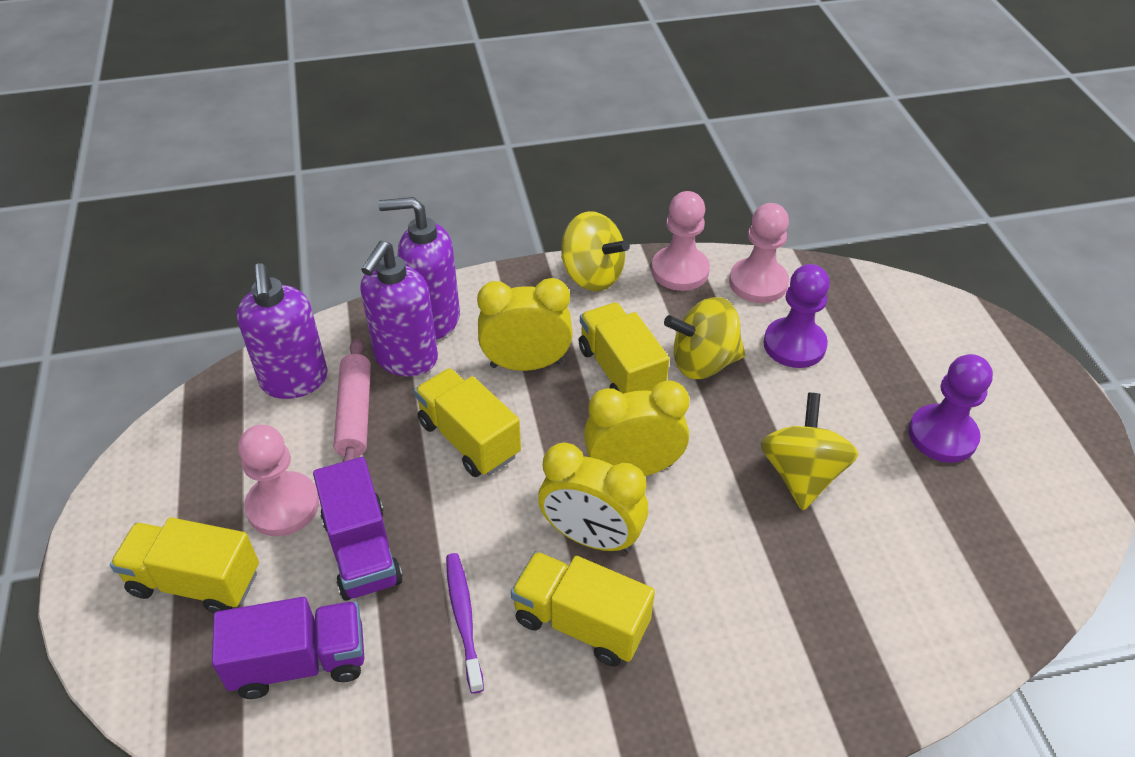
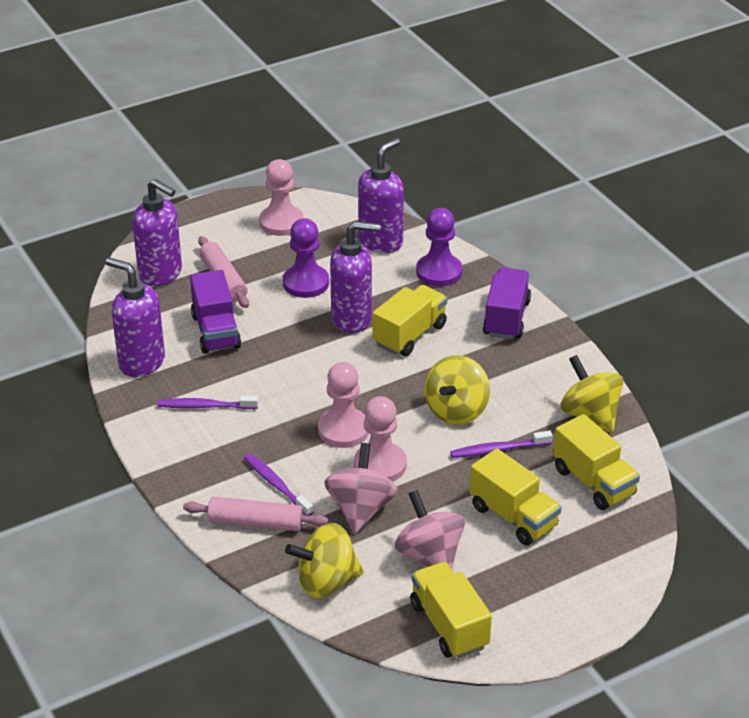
pink rolling pin: [334,339,371,462] = 1 -> [183,496,328,531] [198,236,249,308] = 2
pink spinning top: none = 0 -> [324,443,398,533] [395,490,465,569] = 2
purple soap dispenser: [237,263,328,399] [360,241,438,377] [378,197,460,339] = 3 -> [106,257,165,377] [132,179,182,286] [330,221,380,333] [358,138,404,253] = 4
purple toothbrush: [446,553,484,694] = 1 -> [157,396,258,409] [244,453,313,516] [450,431,553,458] = 3
yellow clock: [477,278,573,371] [538,442,648,552] [584,380,689,476] = 3 -> none = 0

